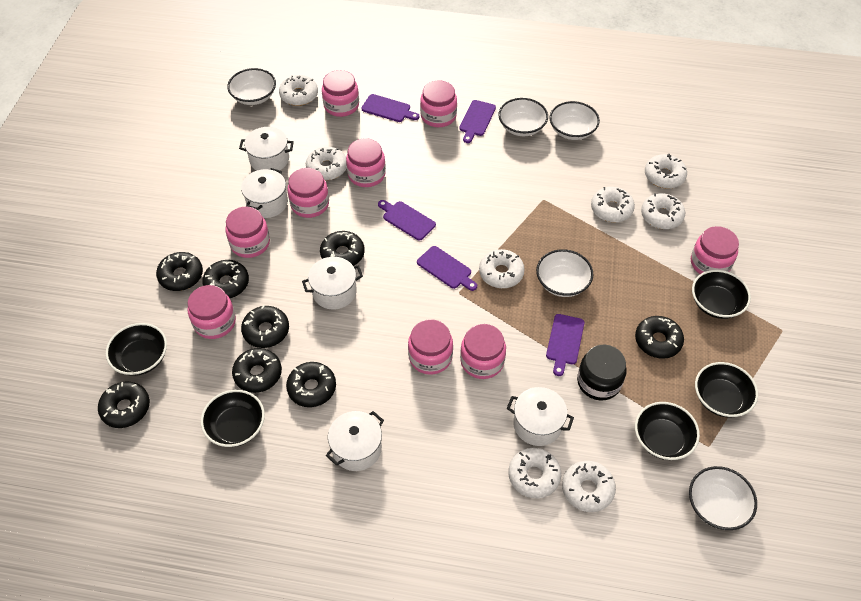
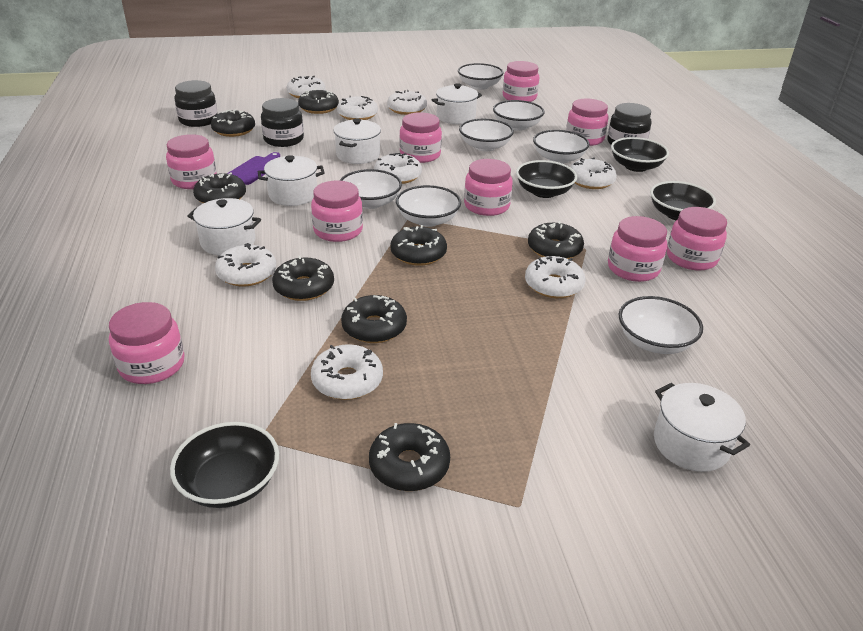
black bowl: [106,323,167,376] [201,390,265,447] [635,402,700,460] [692,270,751,319] [695,362,758,418] = 5 -> [170,422,279,508] [516,160,577,198] [611,137,669,172] [650,181,716,220] = 4
black jar: [577,345,627,401] = 1 -> [174,80,218,127] [261,98,304,147] [607,103,652,145] = 3
purple cutting board: [361,94,419,122] [378,200,436,241] [417,246,477,291] [459,100,496,143] [546,314,585,376] = 5 -> [227,152,280,185] = 1
white bowl: [227,68,276,105] [498,98,548,136] [536,249,594,297] [549,101,600,140] [689,466,757,530] = 5 -> [339,169,402,209] [396,185,461,227] [458,63,504,90] [459,119,514,152] [493,100,545,131] [533,130,590,164] [619,296,703,354] = 7

